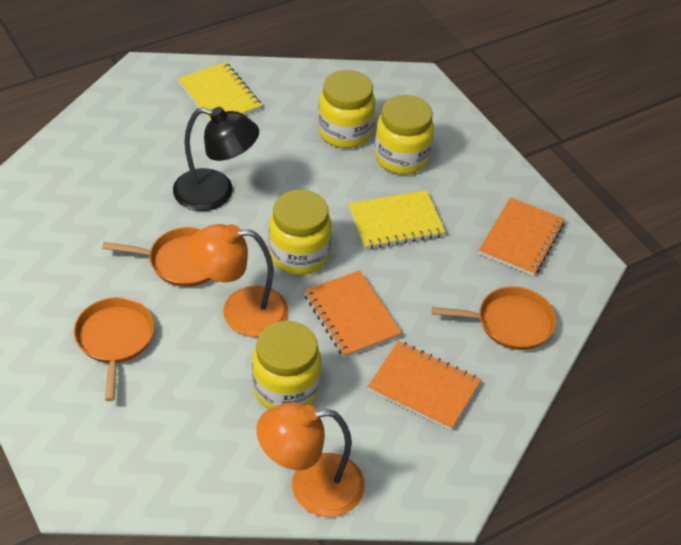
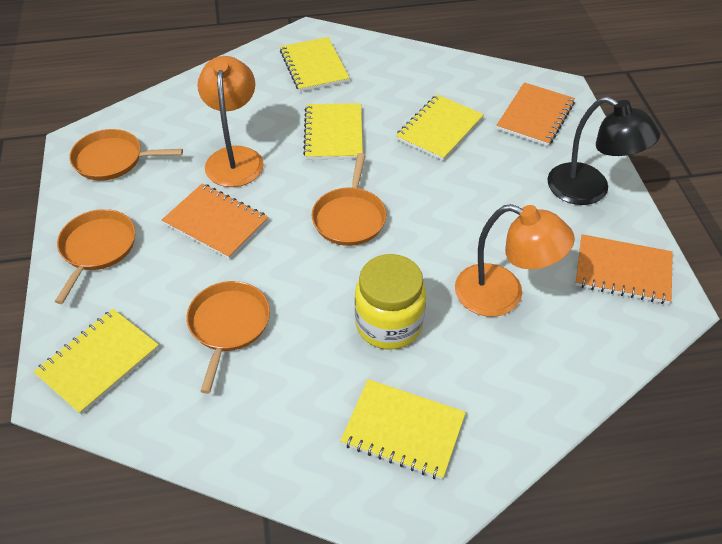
orange pan: [74,297,155,401] [102,227,211,287] [432,286,556,350] = 3 -> [55,209,136,304] [69,129,183,181] [186,281,270,394] [312,153,386,246] = 4
yellow jar: [252,321,321,409] [269,190,331,275] [318,70,375,148] [375,95,434,174] = 4 -> [355,254,426,349] = 1
yellow notebook: [178,62,262,121] [349,190,445,250] = 2 -> [34,309,159,415] [280,37,350,92] [303,103,363,160] [340,379,466,480] [396,95,484,161] = 5

